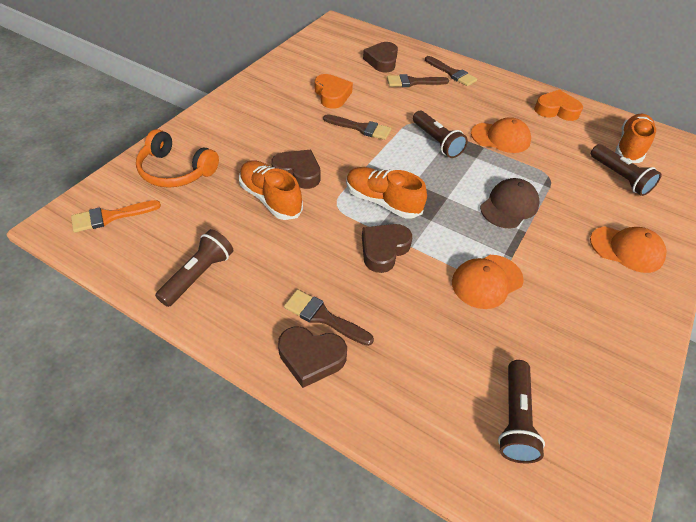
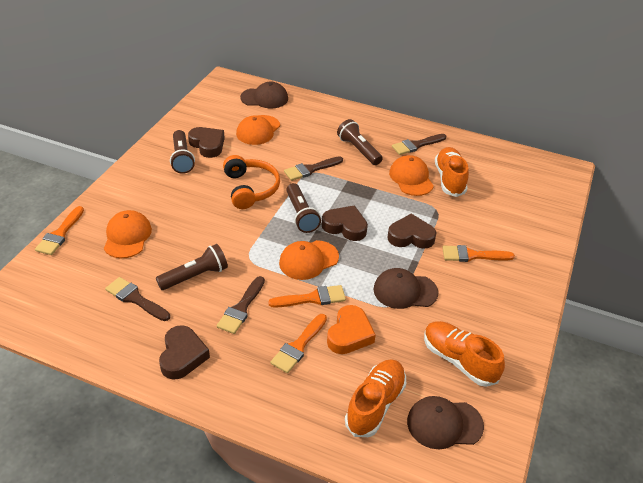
brown cap: [480,178,540,228] = 1 -> [240,82,288,108] [373,268,439,309] [407,396,484,449] = 3
orange brush: [71,200,161,232] = 1 -> [35,206,84,255] [268,285,346,308] [270,314,327,373] [442,245,515,262] = 4
orange cap: [452,255,524,309] [471,117,531,153] [590,226,666,273] = 3 -> [104,210,152,258] [236,115,280,145] [279,240,339,280] [389,155,434,196] = 4
orange heart: [315,74,353,109] [534,90,583,121] = 2 -> [327,305,376,354] = 1

